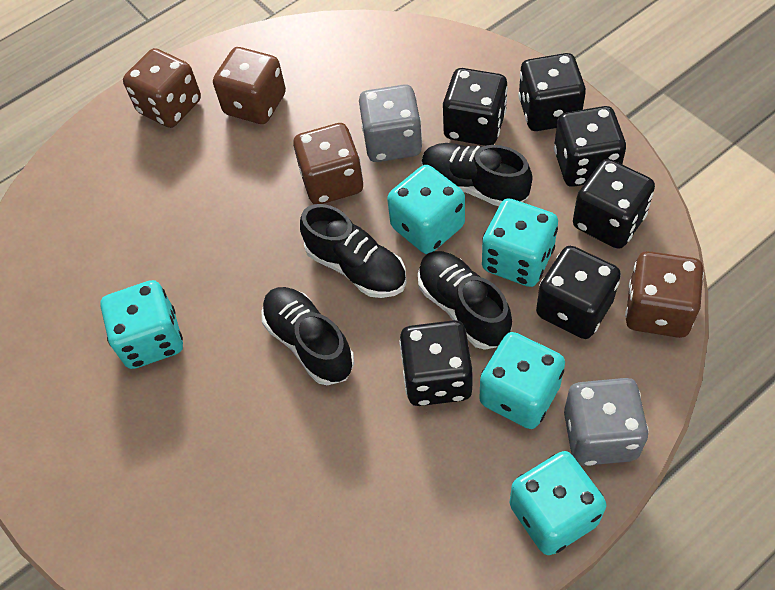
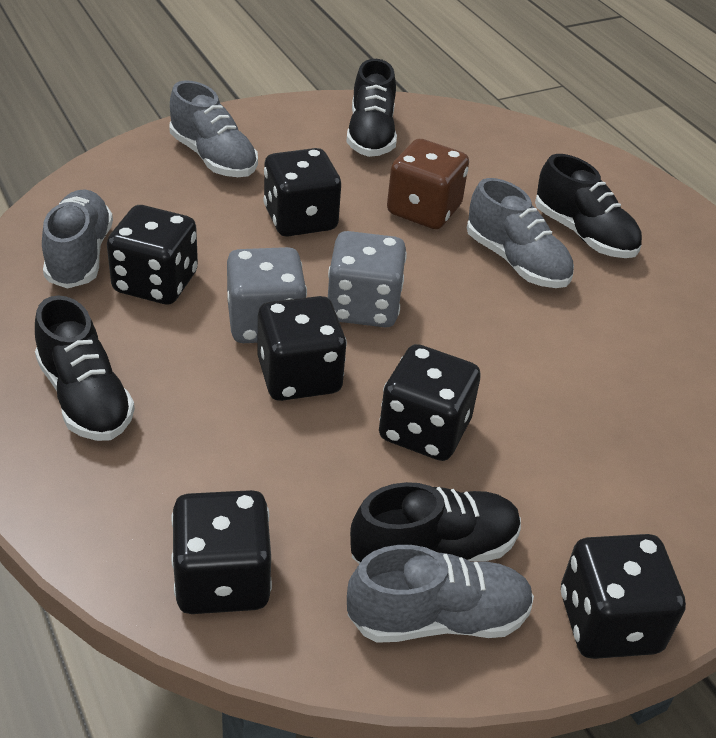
brown dice: [123,48,201,128] [213,47,286,124] [293,123,363,204] [625,251,704,338] = 4 -> [387,139,469,229] = 1
grey shoe: none = 0 -> [42,189,113,289] [169,81,258,177] [347,545,534,643] [467,178,574,288] = 4
turquoise dice: [100,280,183,369] [387,165,465,254] [479,332,565,429] [482,198,558,287] [510,451,606,555] = 5 -> none = 0

